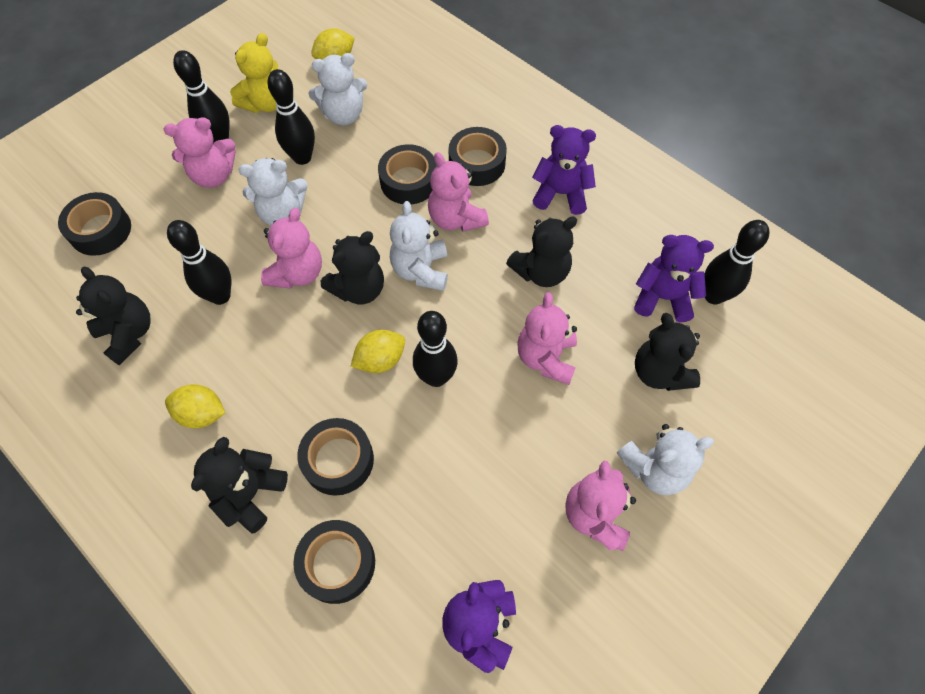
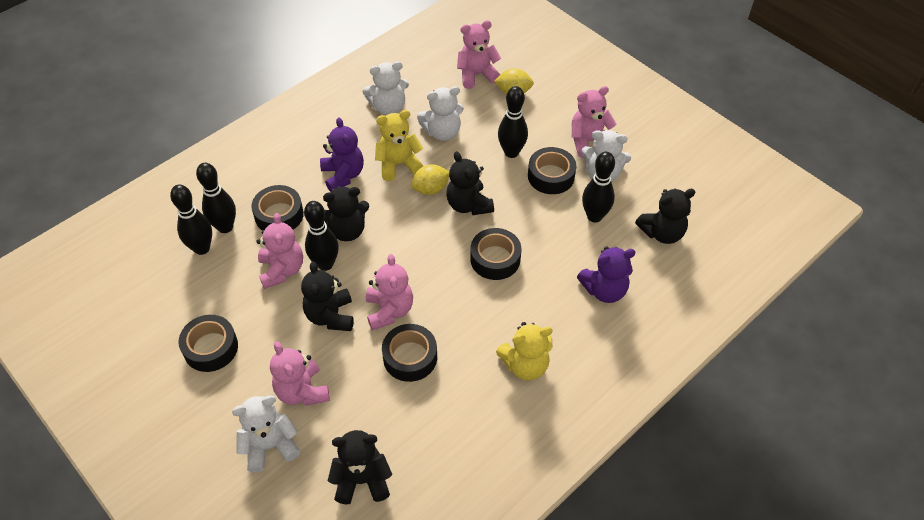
purple teddy bear: [442,580,516,673] [532,125,596,215] [634,235,714,322] = 3 -> [320,117,364,192] [577,246,636,303] = 2
yellow lemon: [165,384,225,428] [311,28,355,60] [351,330,405,373] = 3 -> [411,164,449,195] [494,68,534,94] = 2
yellow teddy bear: [230,33,278,113] = 1 -> [375,110,424,181] [496,322,553,381] = 2

